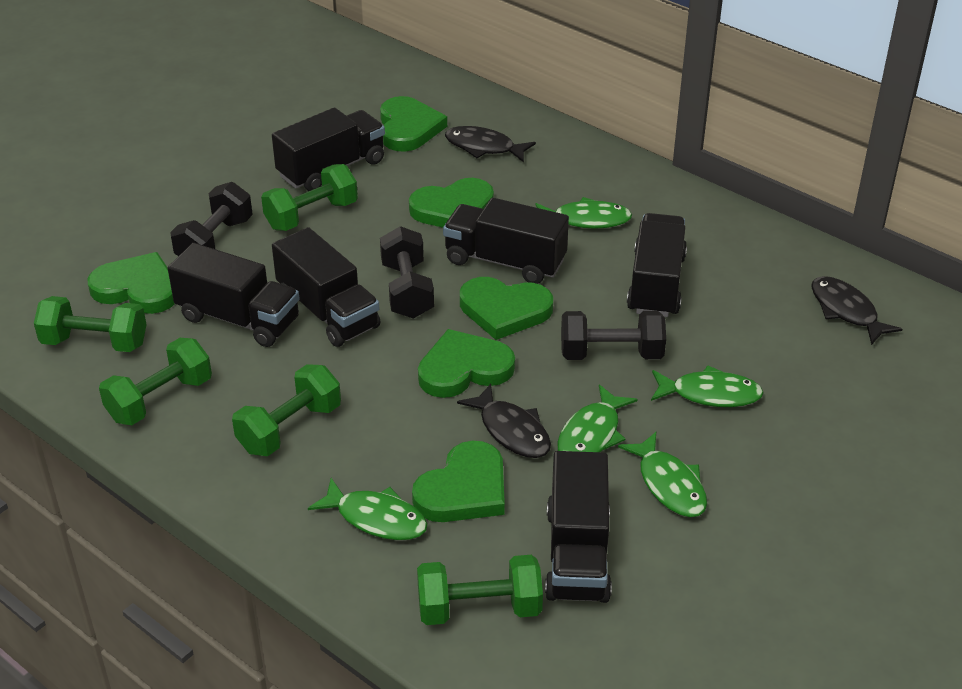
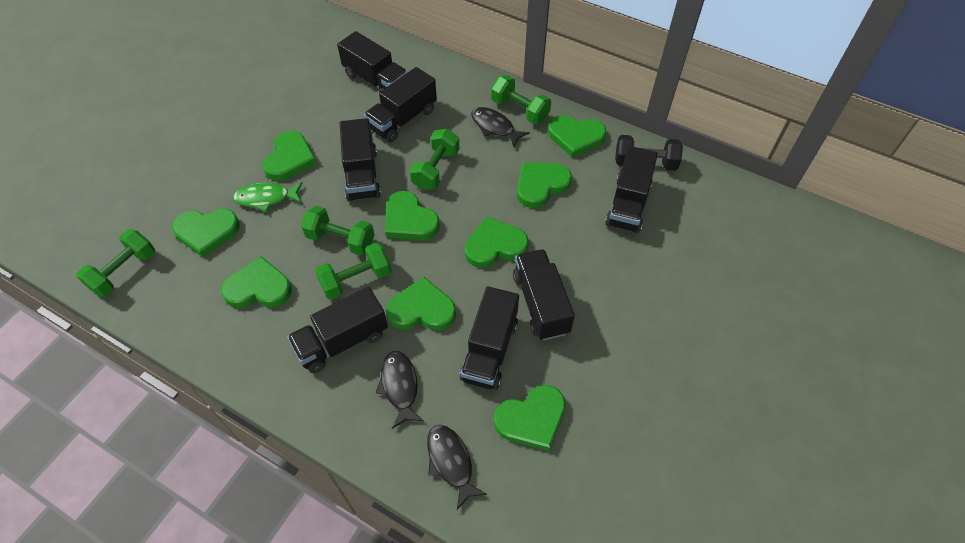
black dumbbell: [170,182,253,256] [380,226,434,319] [561,311,666,360] = 3 -> [615,135,683,171] = 1
black truck: [168,243,300,347] [272,107,385,191] [272,227,381,347] [443,198,569,284] [545,451,612,603] [627,213,687,317] = 6 -> [287,287,388,373] [337,31,408,93] [340,118,381,201] [364,67,437,142] [459,286,519,390] [513,249,575,340] [605,146,658,233] = 7
green fish: [308,478,428,540] [535,197,632,229] [558,385,638,452] [618,432,707,517] [651,365,764,407] = 5 -> [233,182,302,212] = 1
green heart: [88,252,175,314] [380,96,447,152] [409,178,494,228] [412,441,505,522] [418,329,515,398] [460,277,553,340] = 6 -> [172,208,240,257] [221,256,292,308] [262,131,317,181] [385,191,440,240] [386,277,456,331] [465,217,529,268] [494,385,566,451] [517,162,572,208] [548,115,606,158] = 9

